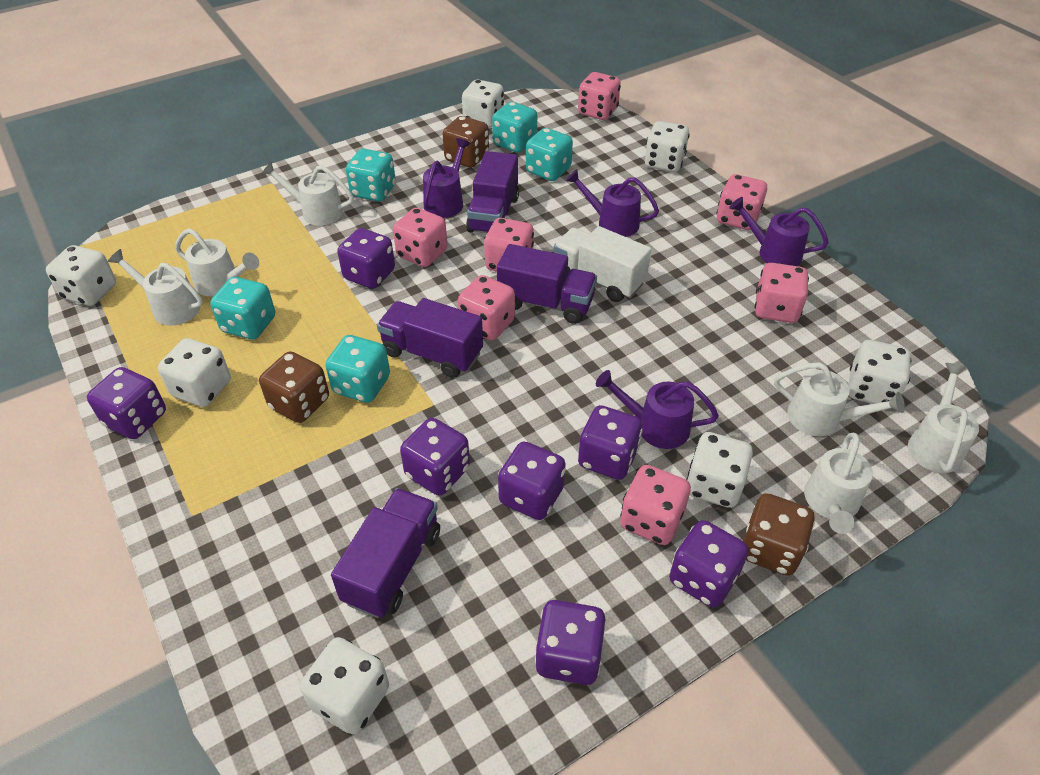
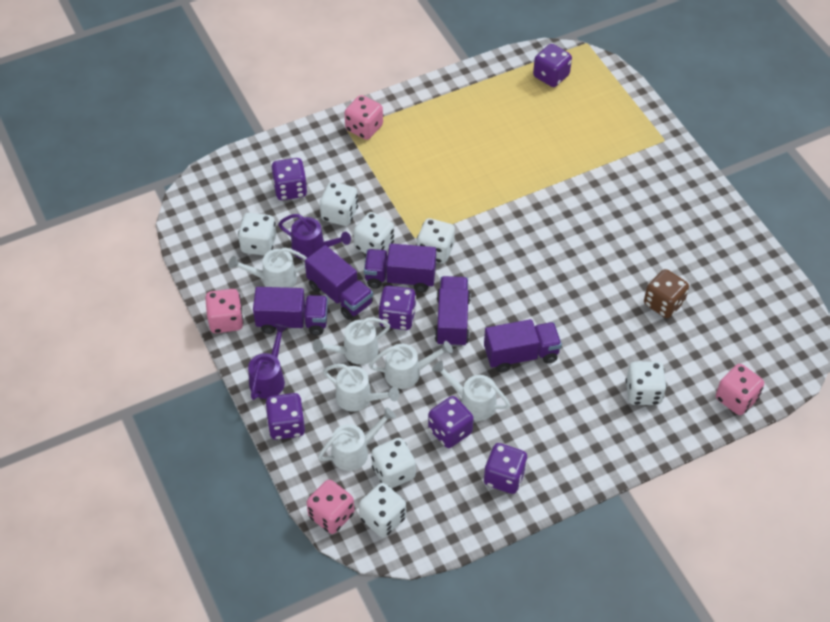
brown dice: [259,351,329,423] [443,116,489,168] [743,493,815,576] = 3 -> [644,269,689,318] = 1
pink dice: [393,208,448,267] [458,275,515,340] [484,218,534,271] [578,72,621,120] [620,465,691,545] [716,174,767,230] [754,263,809,323] = 7 -> [205,289,244,333] [307,480,355,534] [344,95,383,140] [716,364,764,415] = 4
purple dice: [87,367,166,439] [337,228,395,289] [400,418,470,496] [498,442,566,520] [535,600,606,685] [578,405,643,480] [669,520,748,608] = 7 -> [265,393,305,440] [272,158,307,200] [378,286,416,330] [428,396,473,448] [484,443,528,494] [533,44,572,87] = 6
purple truck: [331,488,440,618] [377,298,483,378] [466,151,519,233] [497,244,597,324] = 4 -> [253,287,328,335] [305,245,373,320] [364,244,436,292] [435,276,471,347] [484,319,562,372] = 5
purple watering can: [423,138,471,218] [566,169,659,237] [596,370,719,449] [729,197,829,266] = 4 -> [248,324,288,400] [278,214,351,260] = 2
turquoise dice: [210,277,275,340] [325,335,390,403] [346,149,396,202] [492,102,537,153] [526,128,573,181] = 5 -> none = 0
white truck: [553,226,652,302] = 1 -> none = 0

